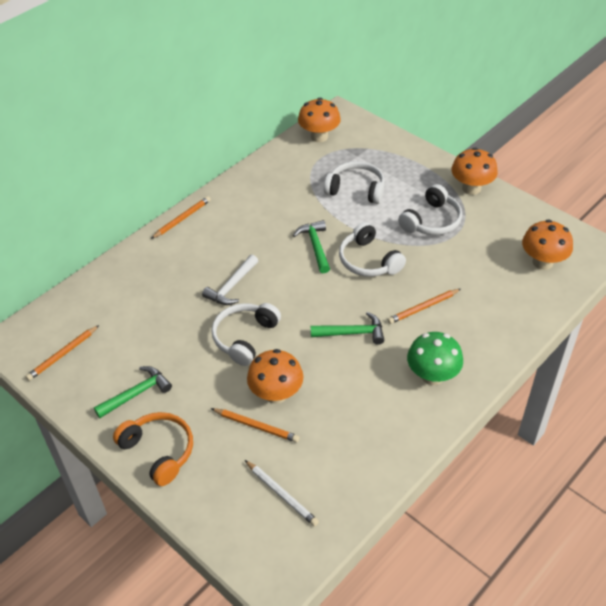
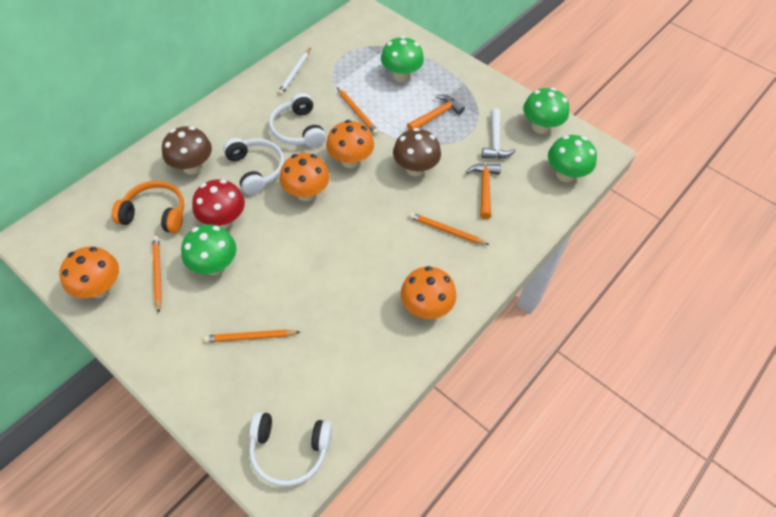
brown mushroom: none = 0 -> [162,126,212,174] [393,128,441,176] = 2
green hammer: [94,366,172,418] [293,220,330,273] [311,312,384,345] = 3 -> none = 0
green mushroom: [407,332,463,385] = 1 -> [181,224,236,275] [381,36,424,82] [523,88,569,134] [548,135,597,182] = 4
orange hammer: none = 0 -> [407,95,465,130] [466,163,501,219] = 2
red mushroom: none = 0 -> [192,179,245,229] = 1
white headphones: [211,303,281,366] [324,161,385,204] [339,222,406,277] [398,184,462,235] = 4 -> [223,138,284,195] [249,412,332,487] [269,93,326,148] = 3

